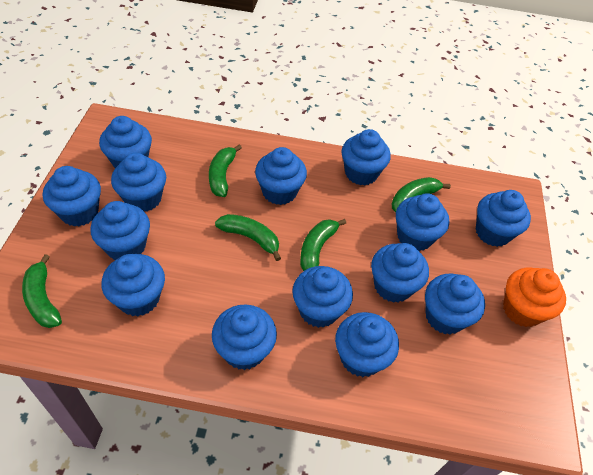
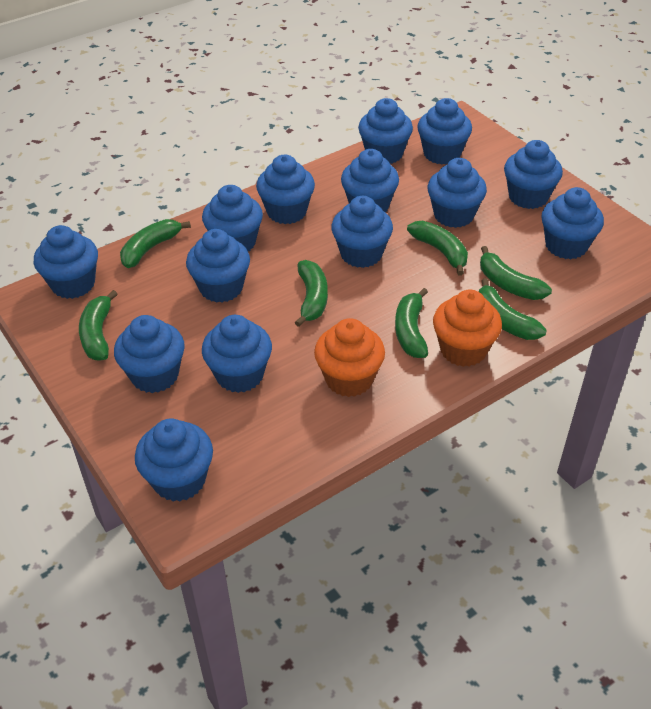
green banana: [22,254,62,328] [209,144,242,197] [215,214,281,261] [300,219,346,271] [392,177,451,213] = 5 -> [79,290,117,361] [120,219,191,268] [295,260,328,327] [395,288,428,358] [407,221,468,275] [479,278,547,340] [480,246,552,300] = 7
orange cupcake: [503,268,566,327] = 1 -> [314,318,385,397] [433,289,502,367] = 2

